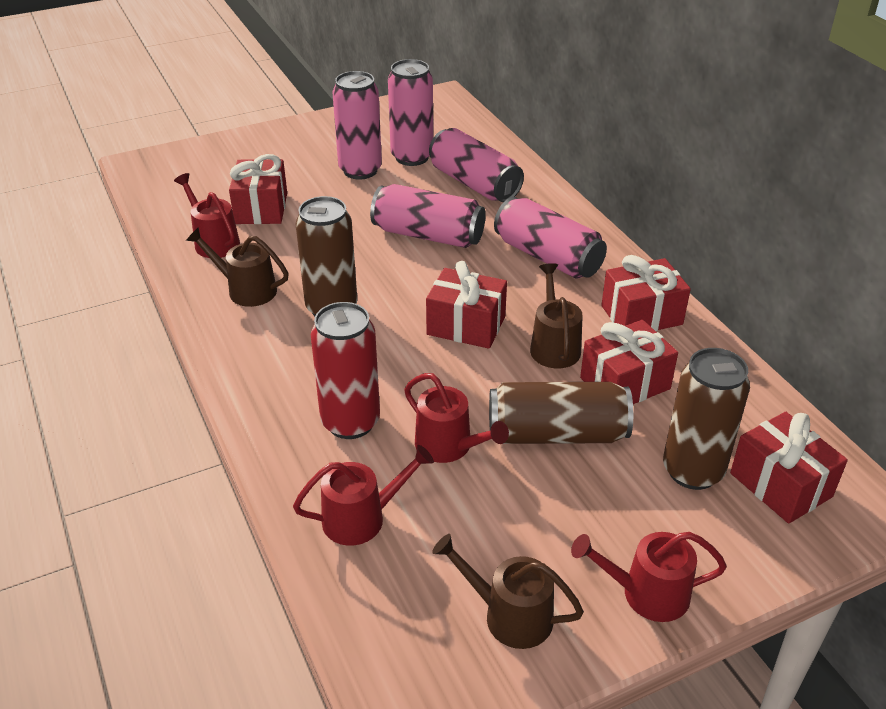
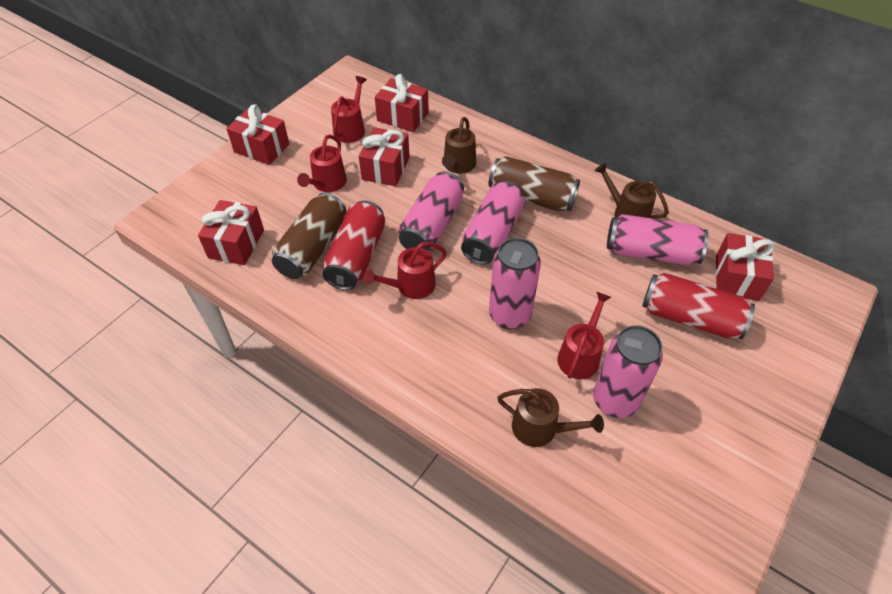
brown can: [295,196,357,316] [489,382,633,444] [663,348,750,490] = 3 -> [272,193,347,279] [489,156,580,211] = 2
red can: [311,302,380,439] = 1 -> [322,200,386,290] [642,272,755,339] = 2

